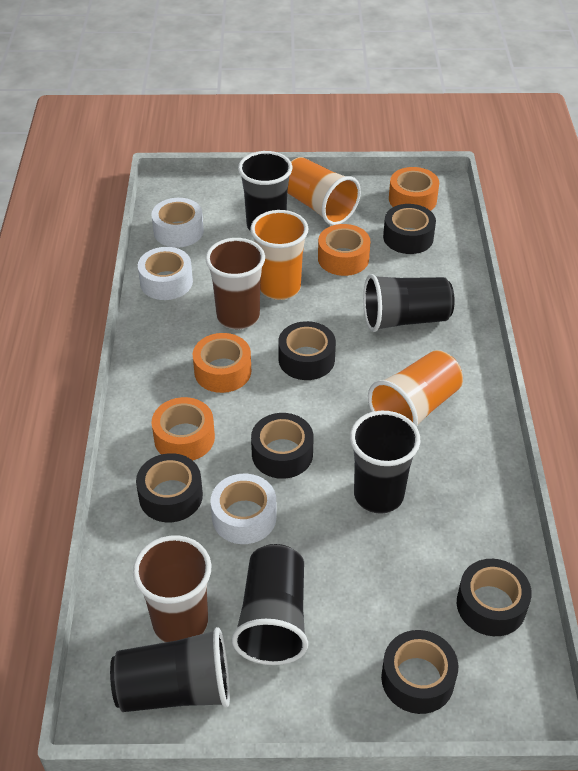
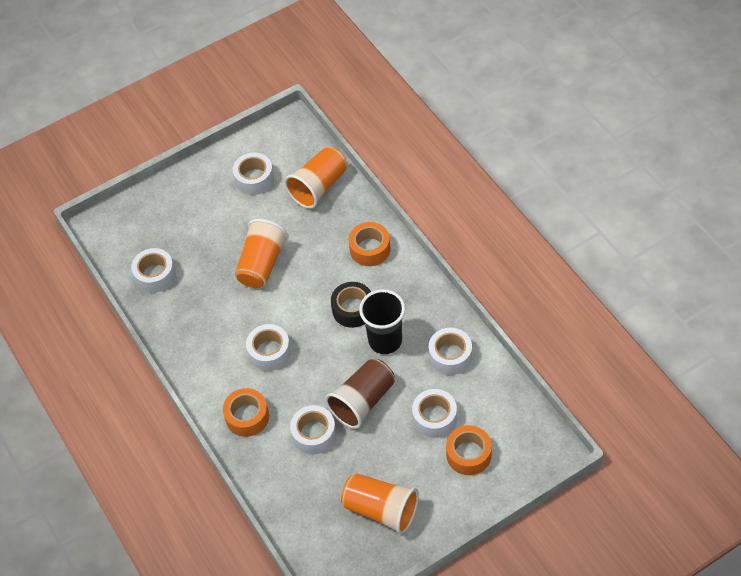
black cup: [110,627,230,712] [232,544,308,665] [238,151,292,231] [350,411,420,514] [363,274,455,332] = 5 -> [359,289,405,354] = 1
black tape: [136,453,203,522] [251,413,314,479] [278,321,336,380] [381,630,458,714] [383,204,436,254] [457,559,532,636] = 6 -> [331,282,371,328] = 1
brown cup: [133,535,211,642] [205,238,265,329] = 2 -> [325,358,395,429] = 1
orange tape: [151,397,215,460] [193,333,251,393] [318,224,370,276] [389,167,439,211] = 4 -> [223,388,269,437] [348,222,390,266] [446,425,492,475] = 3
white tape: [138,247,193,300] [151,198,204,248] [211,474,277,544] = 3 -> [131,248,176,293] [233,153,274,195] [246,324,291,371] [290,405,336,454] [412,389,457,438] [429,328,472,375] = 6

